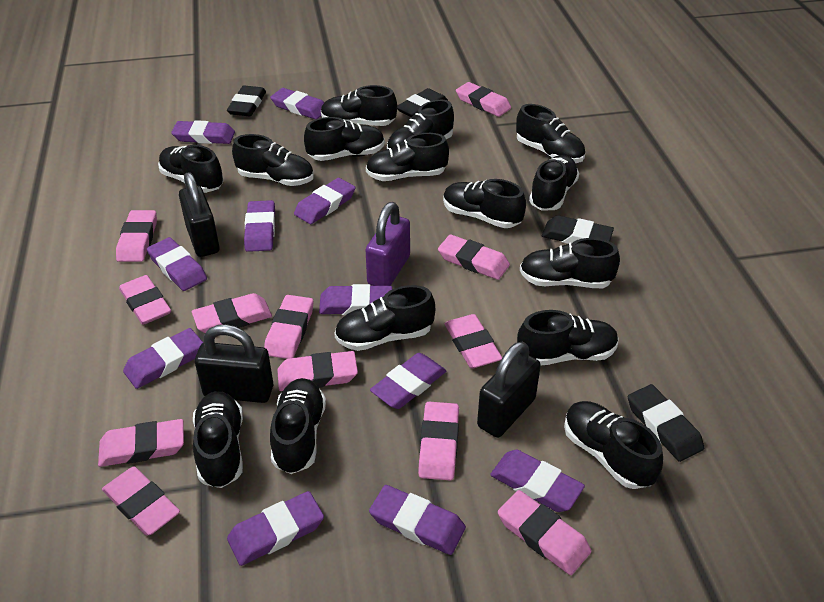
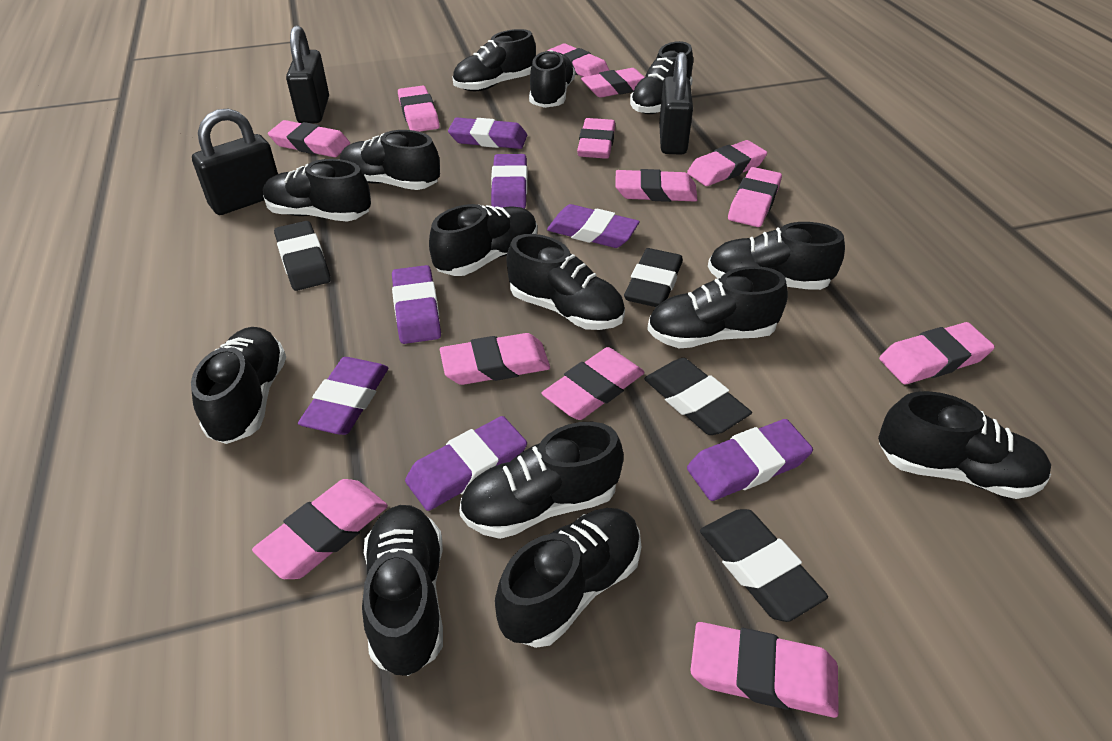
black shoe: [158,145,224,193] [193,391,243,488] [232,134,314,186] [270,378,326,474] [304,117,385,161] [321,85,397,126] [334,285,435,351] [366,133,449,181] [387,99,454,149] [443,179,526,228] [516,104,585,163] [517,310,619,365] [520,238,620,288] [529,155,579,211] [564,401,663,489] = 15 -> [191,327,286,444] [263,159,371,222] [340,130,440,190] [362,505,443,676] [429,204,537,276] [453,29,536,91] [459,422,624,539] [495,508,641,648] [506,234,625,330] [529,50,575,108] [630,41,693,114] [647,266,788,348] [708,222,845,290] [878,391,1051,499] = 14
pink eraser: [98,419,184,467] [102,467,180,536] [116,210,157,262] [119,275,171,325] [192,293,272,333] [264,295,313,359] [277,351,358,391] [418,402,459,481] [438,234,510,280] [445,314,502,369] [456,82,511,117] [498,490,591,575] = 12 -> [252,479,388,579] [268,120,350,157] [398,86,440,132] [440,333,550,385] [541,347,645,420] [547,43,609,77] [577,118,615,159] [581,68,645,98] [615,169,697,202] [687,140,767,186] [690,622,839,718] [728,167,782,227] [879,322,995,384] = 13
purple eraser: [123,328,204,389] [147,237,207,291] [171,120,235,144] [227,491,324,566] [244,200,275,252] [270,88,324,120] [294,178,355,224] [319,284,392,315] [369,485,466,555] [370,353,446,409] [490,450,585,512] = 11 -> [298,357,388,435] [392,265,441,344] [405,416,527,511] [448,118,527,149] [491,154,527,209] [547,204,640,248] [687,419,813,501] = 7
purple padlock: [366,202,410,286] = 1 -> none = 0

